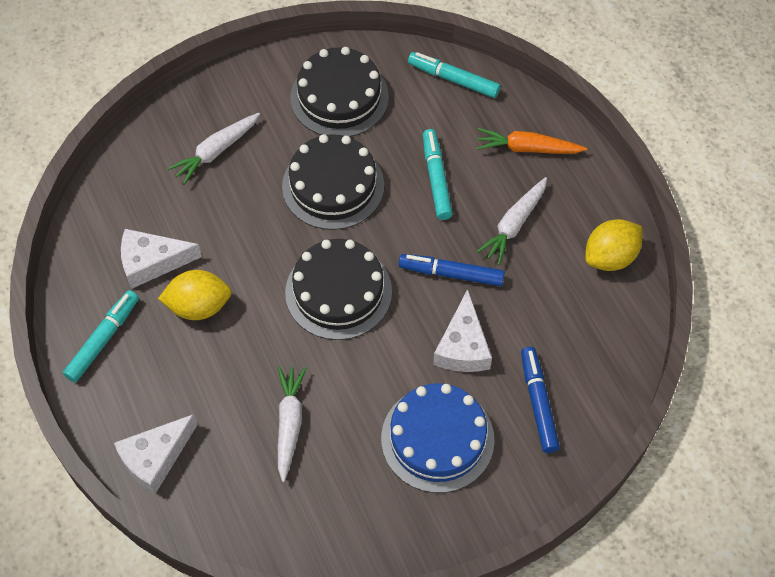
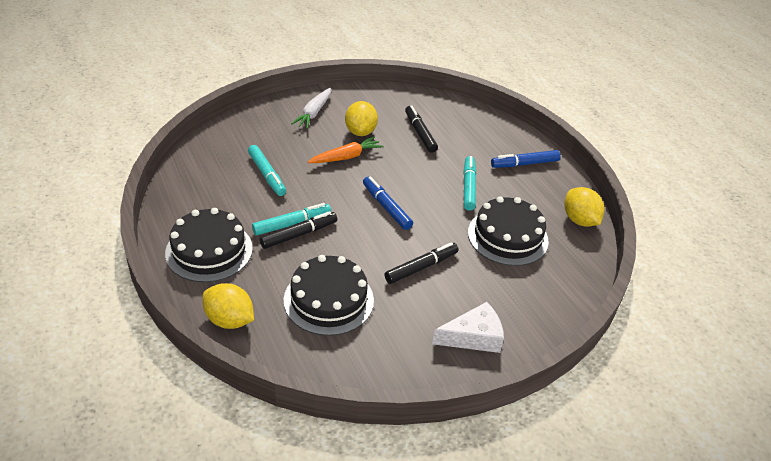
black marker: none = 0 -> [260,211,337,249] [384,242,459,284] [405,105,438,153] = 3
blue cake: [381,383,495,493] = 1 -> none = 0
white carrot: [167,113,260,185] [278,366,307,482] [476,177,547,265] = 3 -> [291,88,331,129] = 1
white cheese: [114,414,198,494] [121,229,202,289] [433,289,492,372] = 3 -> [432,302,504,353] = 1
yellow lemon: [158,270,232,320] [585,219,642,271] = 2 -> [202,283,254,329] [345,101,378,136] [564,187,604,227] = 3

